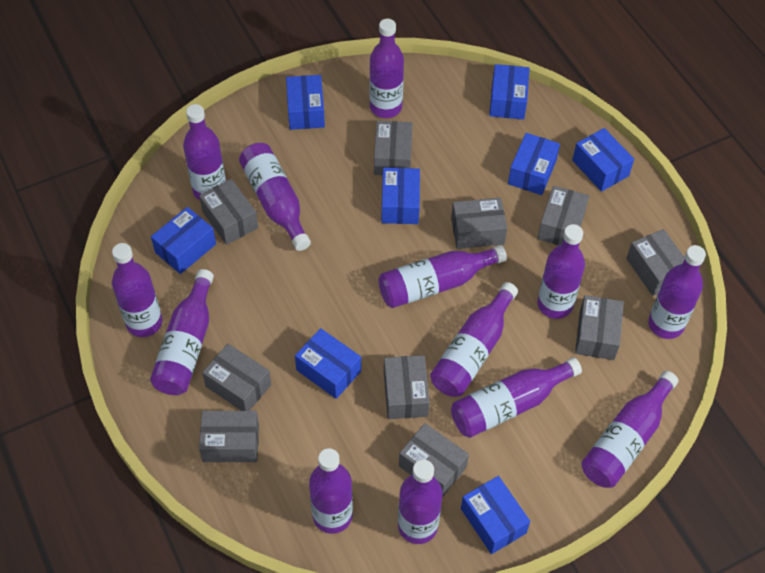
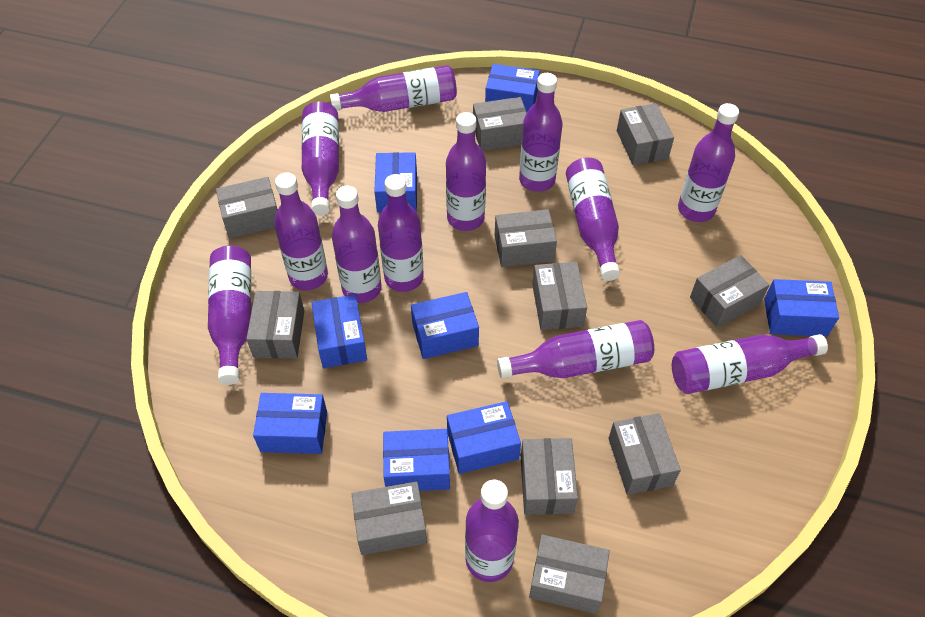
grey box: [199,179,258,245] [199,411,259,462] [202,344,271,411] [374,121,413,175] [384,355,430,419] [399,423,469,497] [451,198,507,249] [537,186,589,245] [575,295,624,360] [626,229,685,296] = 10 -> [216,177,277,238] [246,291,304,359] [352,482,427,555] [473,97,527,151] [495,209,557,267] [520,438,578,515] [529,535,610,614] [532,262,587,330] [608,413,681,495] [617,103,674,165] [690,255,769,328] = 11

